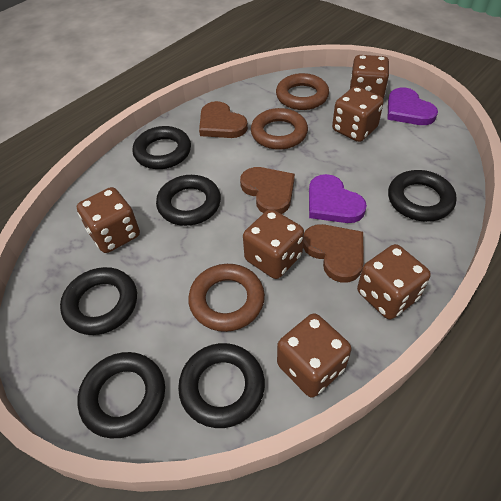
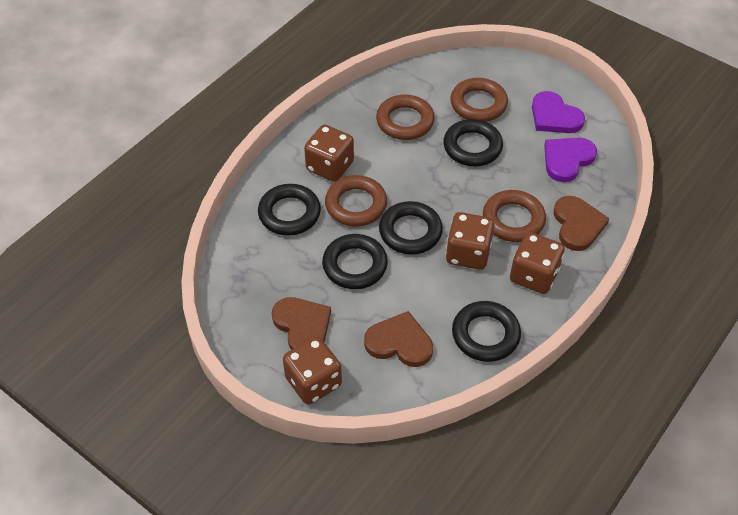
black ring: [60,267,137,335] [77,352,165,438] [132,126,191,169] [156,175,221,226] [178,343,265,428] [388,170,457,222] = 6 -> [258,184,321,236] [322,234,388,289] [379,201,443,255] [443,119,503,167] [452,301,521,362] = 5
brown dice: [77,187,140,253] [243,209,304,279] [277,313,351,398] [332,86,384,142] [350,55,389,98] [357,244,431,319] = 6 -> [283,336,342,405] [304,125,354,182] [446,212,494,270] [510,232,564,294] = 4
brown ring: [188,264,265,332] [251,108,308,150] [276,73,329,110] = 3 -> [325,175,387,227] [376,94,435,140] [450,78,508,122] [483,190,546,242] = 4

